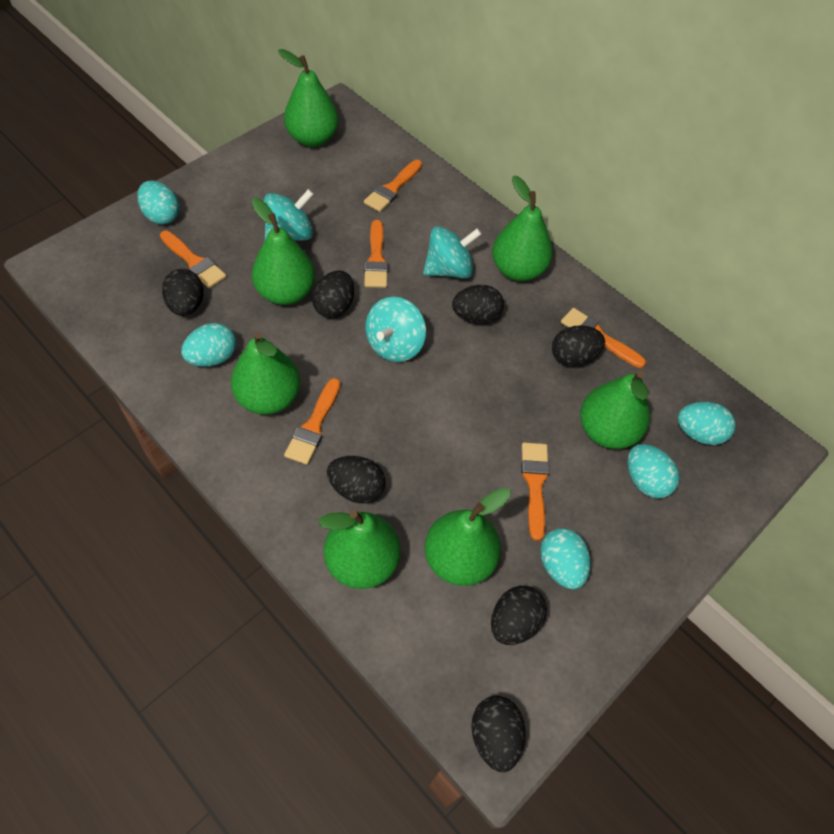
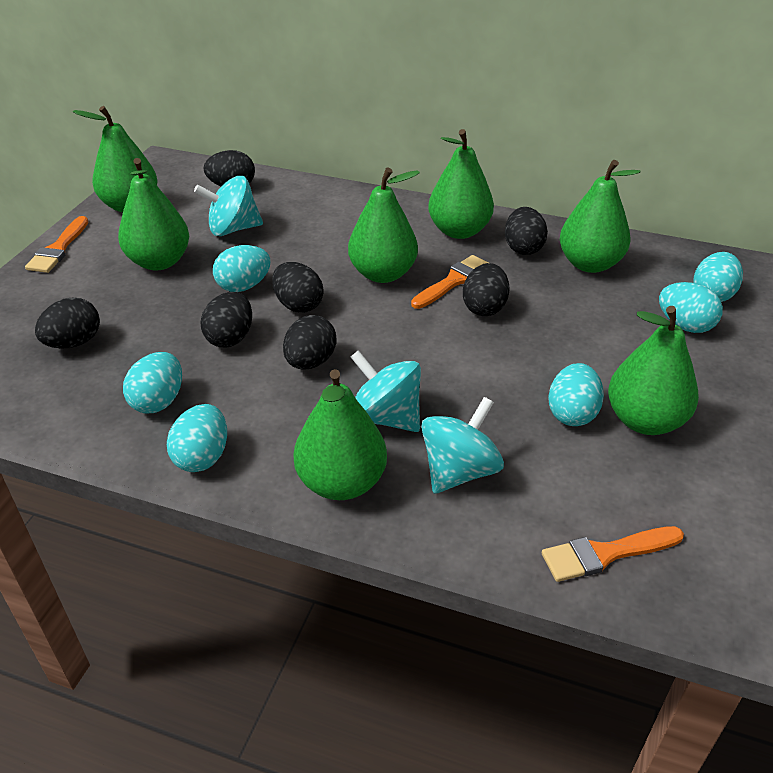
orange brush: [160,231,226,288] [284,378,341,465] [364,160,422,212] [364,220,388,288] [521,442,549,541] [561,308,646,368] = 6 -> [25,216,88,273] [411,255,488,309] [542,526,684,582] = 3
turquoise egg: [137,180,179,225] [181,323,236,367] [540,528,590,589] [627,444,680,498] [678,402,736,445] = 5 -> [123,352,182,414] [167,404,227,472] [213,245,271,292] [548,363,604,426] [659,282,723,333] [693,252,743,302] = 6

